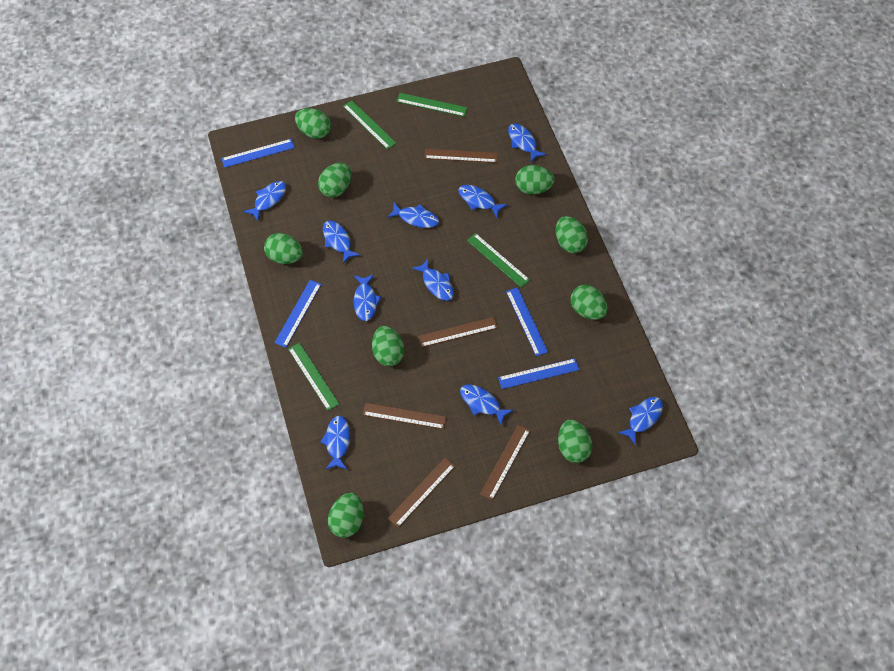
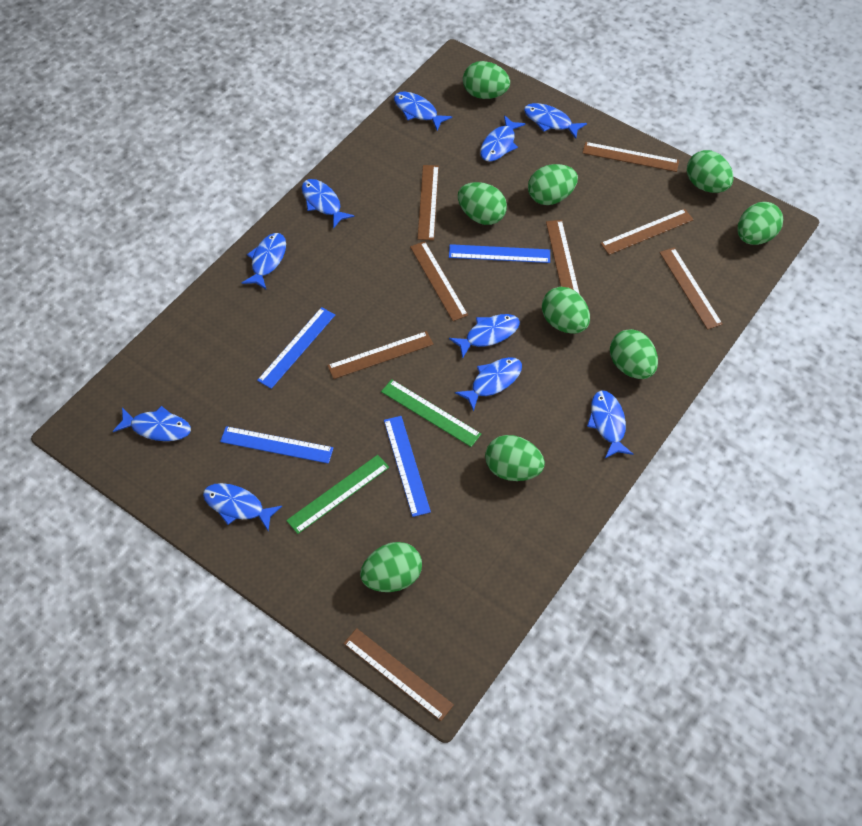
brown ruler: [363,403,446,429] [388,458,455,527] [418,317,498,347] [424,149,498,163] [480,425,530,500] = 5 -> [327,331,433,379] [343,628,454,721] [410,241,468,321] [417,165,439,240] [546,220,580,295] [583,142,679,172] [600,209,694,255] [659,248,723,330] = 8
green ruler: [288,343,339,411] [343,100,396,149] [396,93,467,117] [467,233,530,287] = 4 -> [286,455,389,534] [381,379,481,447] = 2

